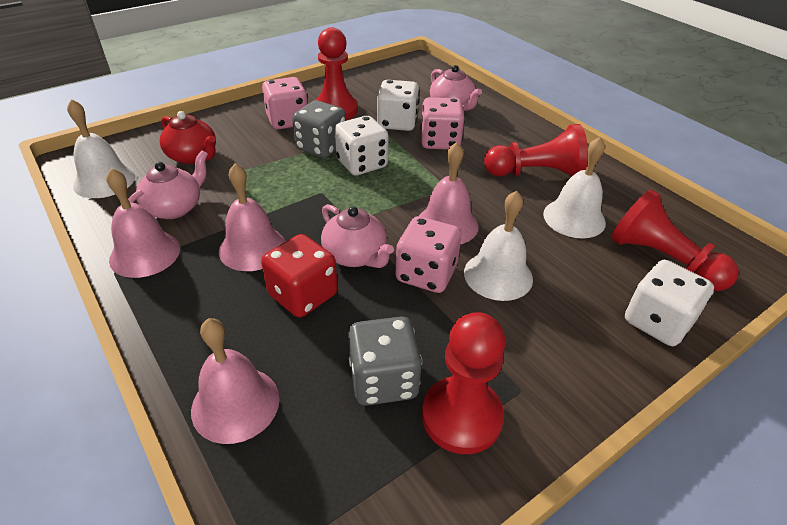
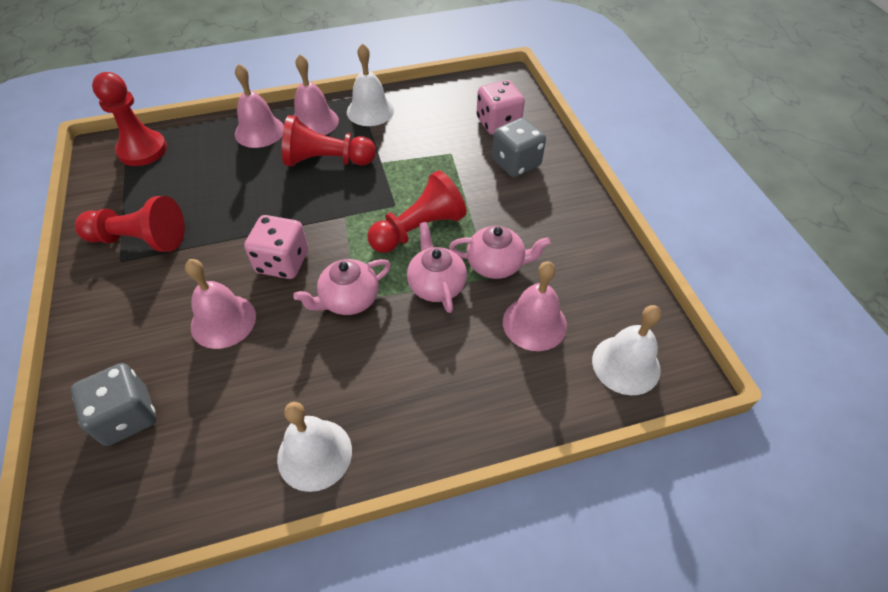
pink dice: [262,77,308,130] [396,216,461,293] [421,97,465,150] = 3 -> [244,215,308,279] [477,80,525,135] = 2
red dice: [261,234,338,317] = 1 -> none = 0
red teapot: [160,111,216,164] = 1 -> none = 0
white dice: [335,116,389,176] [377,80,420,131] [625,260,714,346] = 3 -> none = 0

